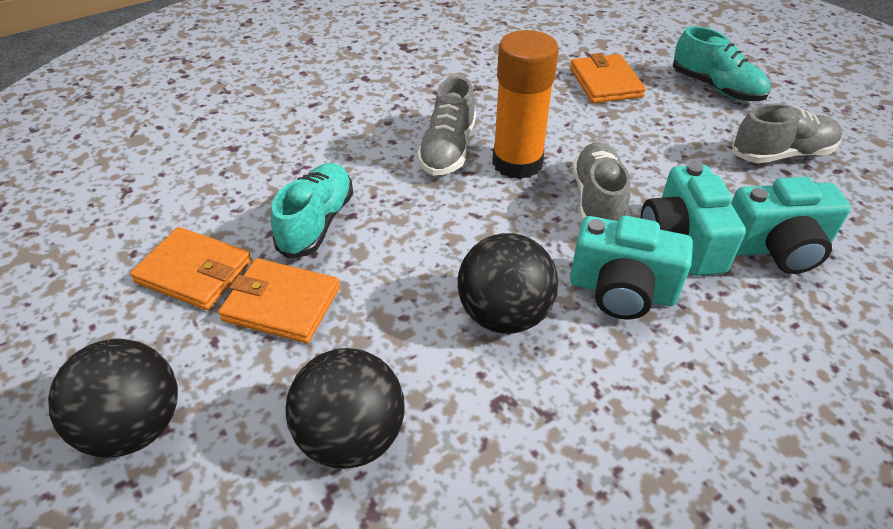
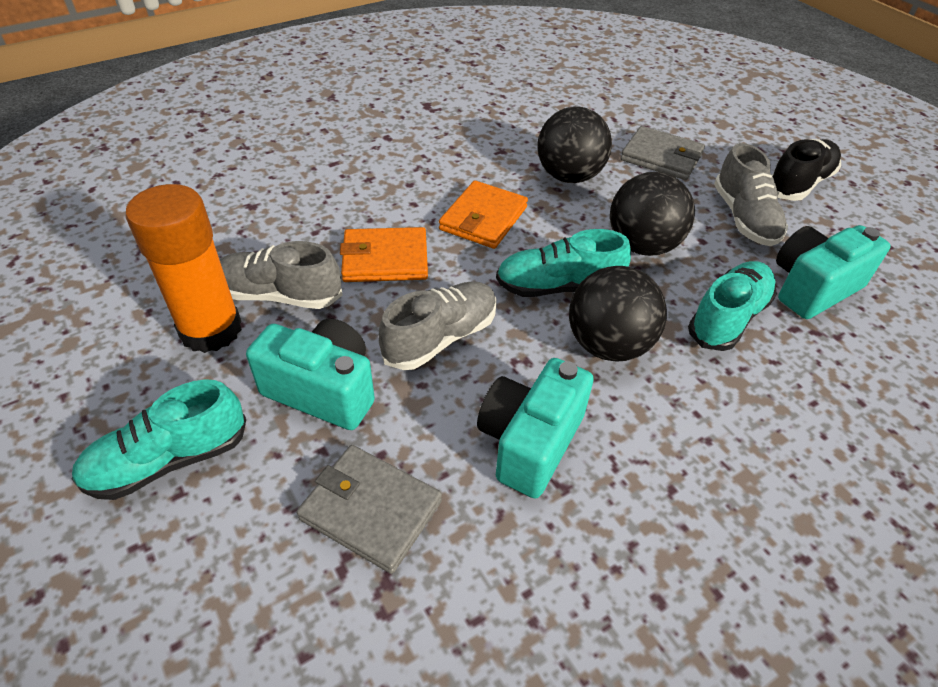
black shoe: none = 0 -> [772,139,841,201] = 1
grey wallet: none = 0 -> [297,445,442,574] [620,126,705,180] = 2
orange wallet: [130,227,252,310] [218,258,340,343] [570,53,646,103] = 3 -> [340,227,428,282] [439,180,528,249] = 2
turquoise shoe: [271,163,353,259] [673,26,770,101] = 2 -> [71,379,246,500] [496,229,631,297] [688,261,777,351] = 3

